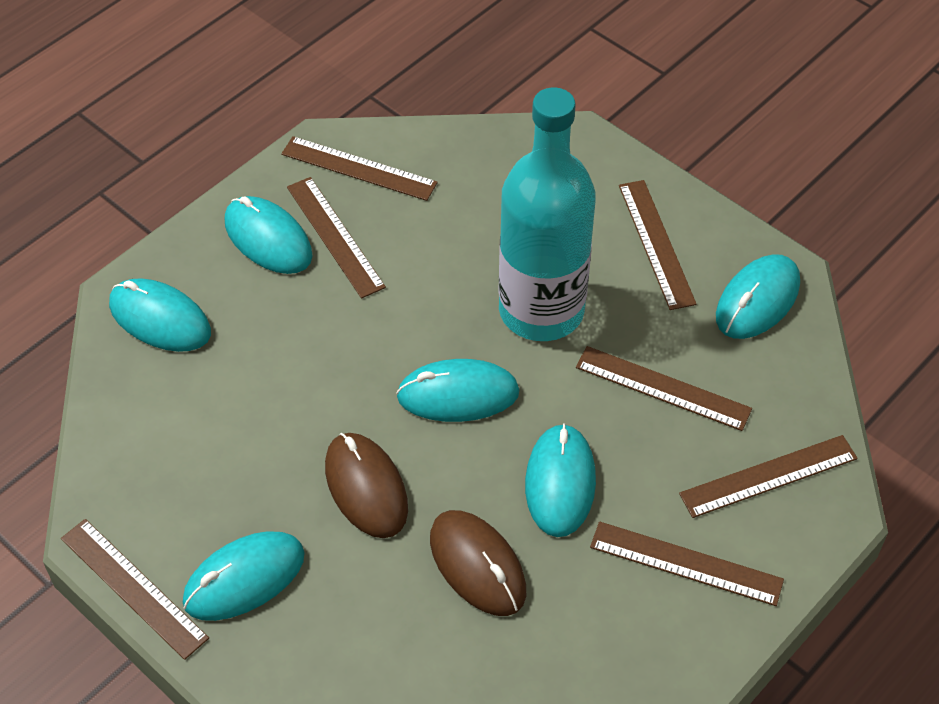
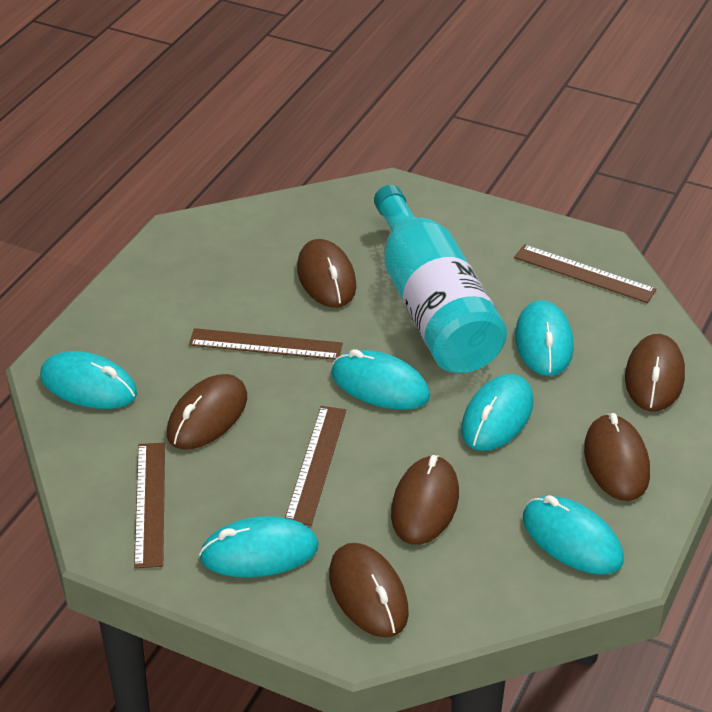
brown mouse: [325,433,408,538] [430,510,526,616] = 2 -> [167,374,247,450] [297,239,356,308] [329,543,409,637] [391,455,459,545] [584,413,650,501] [625,334,685,411] = 6
brown ruler: [61,519,209,660] [281,136,438,201] [287,177,386,299] [576,346,752,431] [590,522,784,606] [619,180,696,310] [679,435,858,518] = 7 -> [134,443,165,568] [189,328,343,360] [285,406,346,526] [514,245,657,303] = 4

